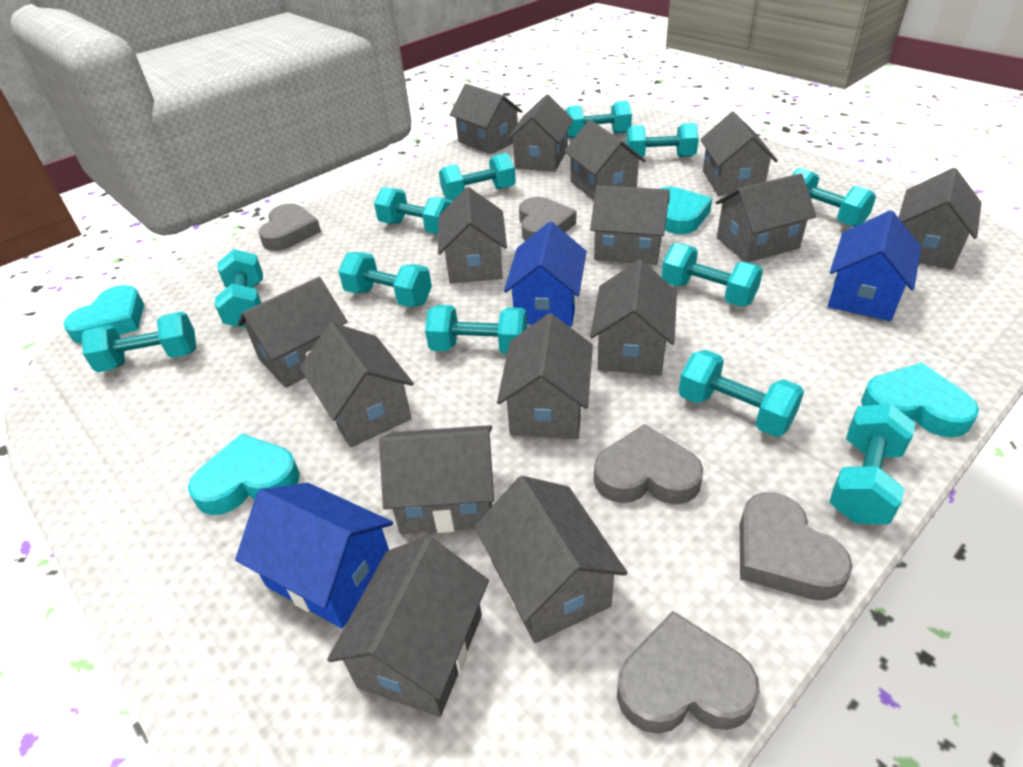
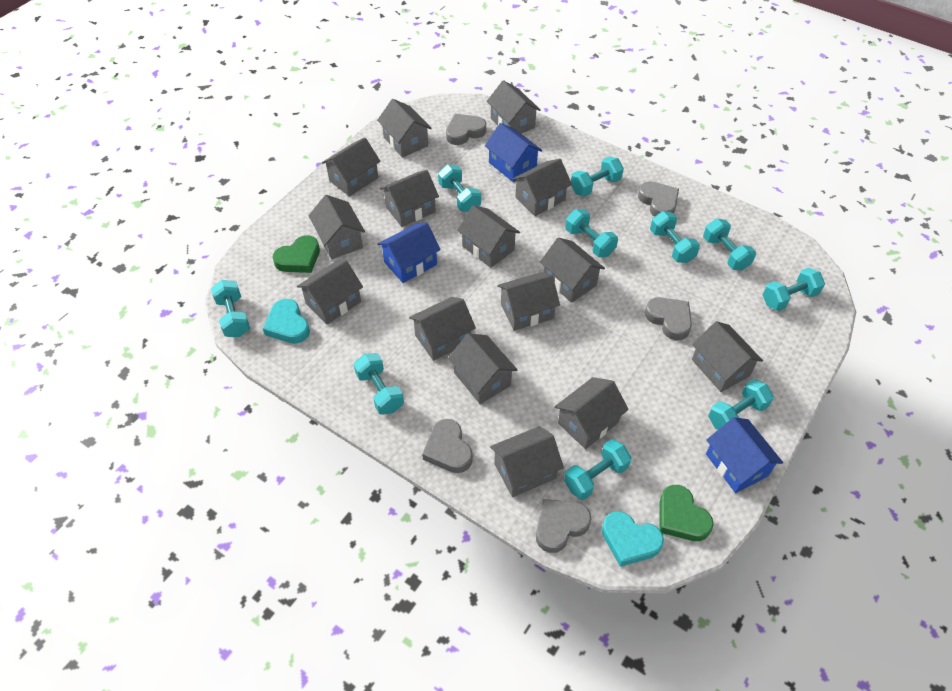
green heart: none = 0 -> [273,235,320,273] [659,485,714,541] = 2
turquoise dumbbell: [82,312,196,372] [215,249,263,328] [338,252,432,307] [374,187,453,234] [425,305,527,354] [439,153,516,200] [565,100,632,138] [626,123,699,157] [661,243,763,307] [678,350,804,437] [792,168,876,227] [830,404,915,524] = 12 -> [211,280,250,337] [354,353,404,415] [438,165,481,212] [564,439,632,500] [565,209,618,257] [571,157,624,197] [650,211,700,263] [703,219,756,270] [708,379,774,430] [763,267,825,311] = 10
turquoise heart: [63,285,144,344] [188,433,300,515] [659,187,712,234] [861,363,979,437] = 4 -> [263,299,310,344] [602,511,664,567] = 2

